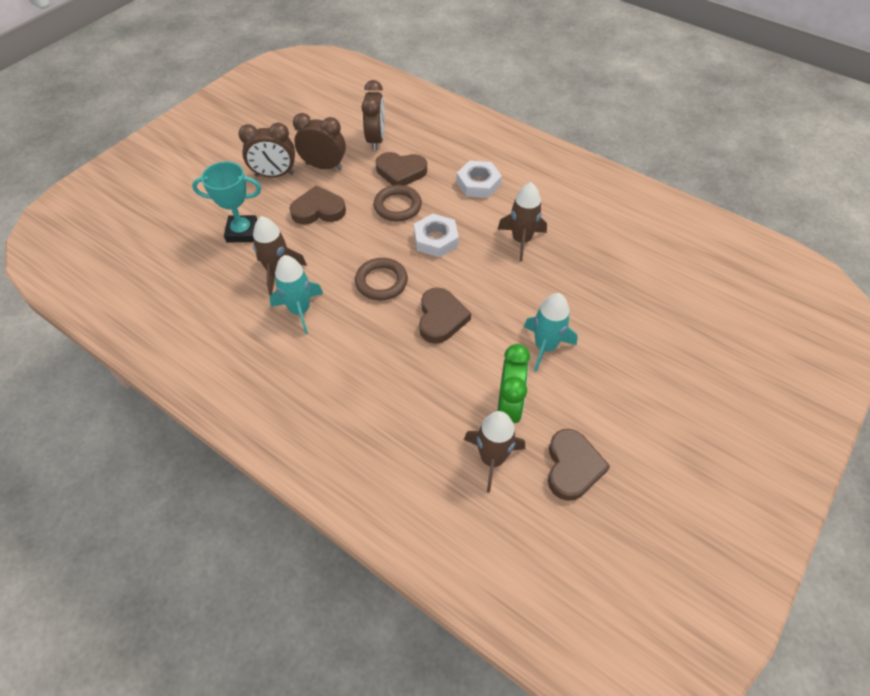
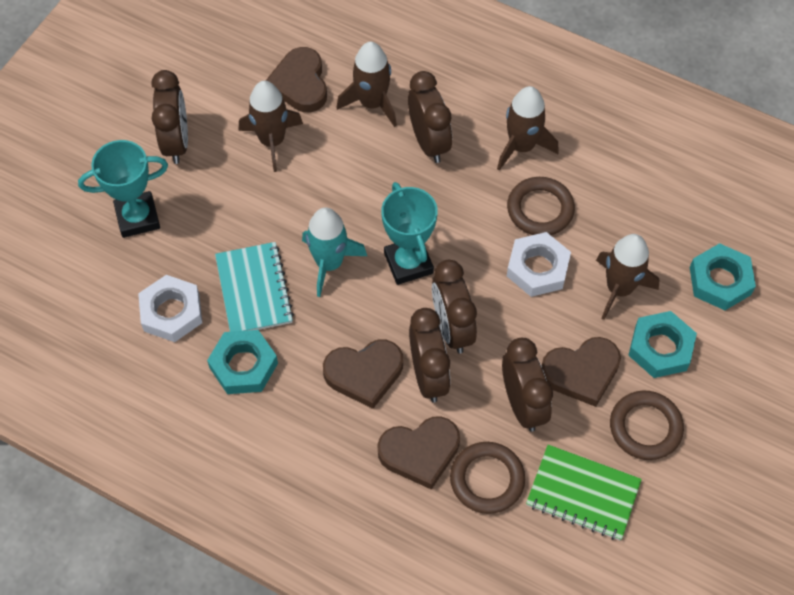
brown clock: [238,123,295,177] [293,113,346,170] [362,80,385,151] = 3 -> [151,70,188,164] [408,71,452,163] [409,308,450,403] [432,260,477,354] [502,338,553,432] = 5
brown ring: [355,258,408,300] [374,185,422,221] = 2 -> [450,442,525,514] [507,177,575,235] [610,391,684,460] = 3
brown rocket: [253,216,307,296] [464,411,525,493] [498,182,547,262] = 3 -> [239,81,303,172] [336,42,397,127] [497,86,559,170] [596,234,659,320] = 4
green clock: [497,344,530,423] = 1 -> none = 0
green notebook: none = 0 -> [526,445,642,540] = 1
turquoise notebook: none = 0 -> [215,242,294,332] = 1
turquoise nut: none = 0 -> [207,330,278,394] [628,311,697,378] [690,243,756,310] = 3
turquoise rocket: [270,255,323,334] [524,293,578,372] = 2 -> [302,207,367,297] = 1
turquoise trophy: [192,161,261,242] = 1 -> [78,140,168,238] [381,182,438,285] = 2

